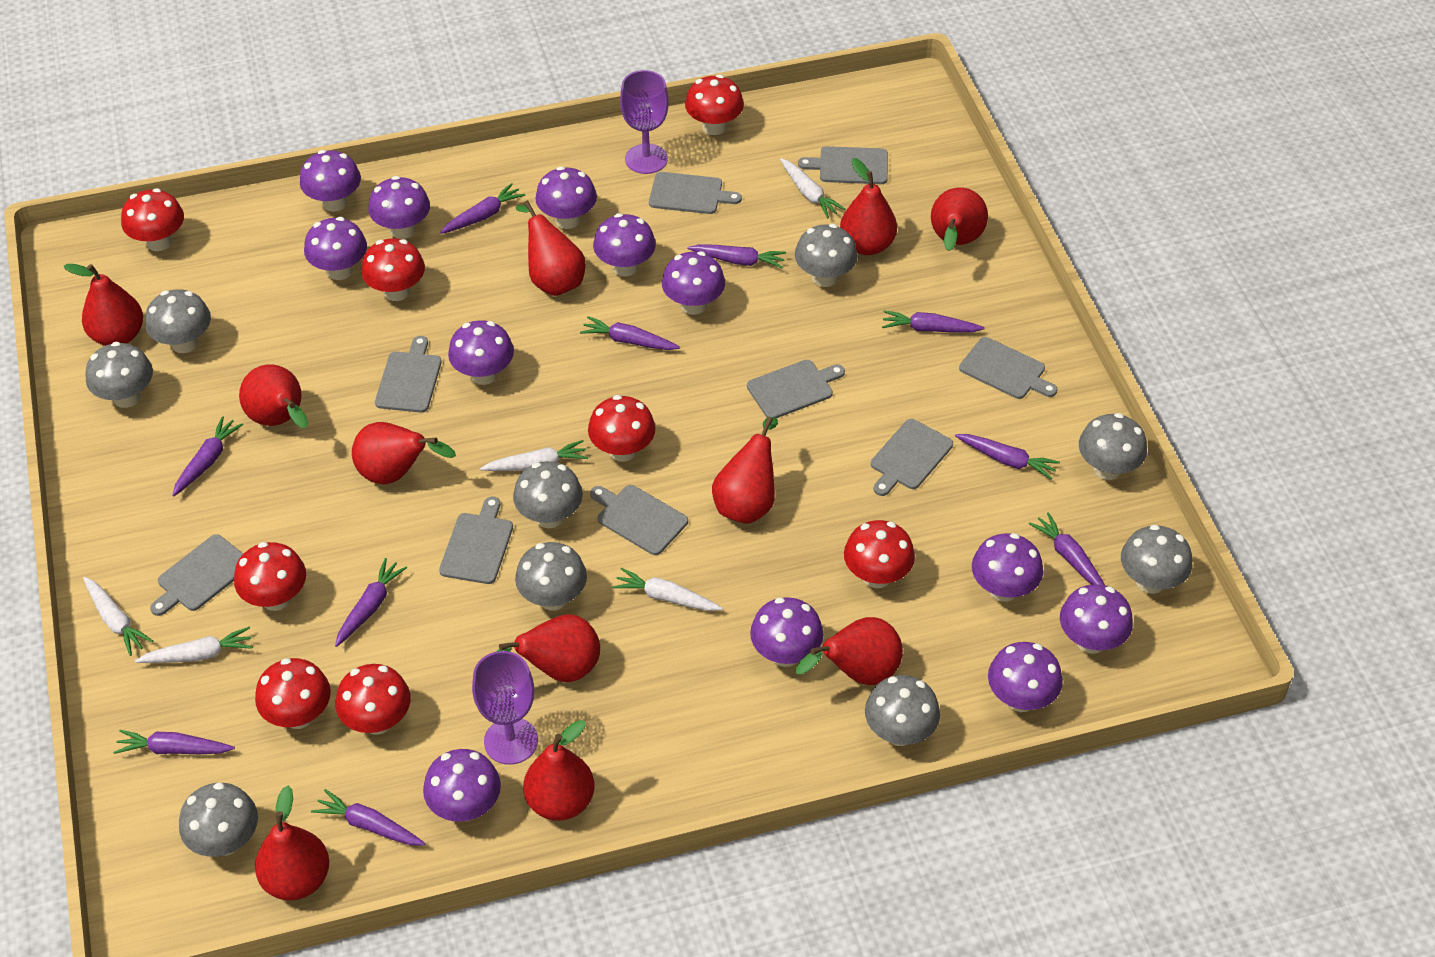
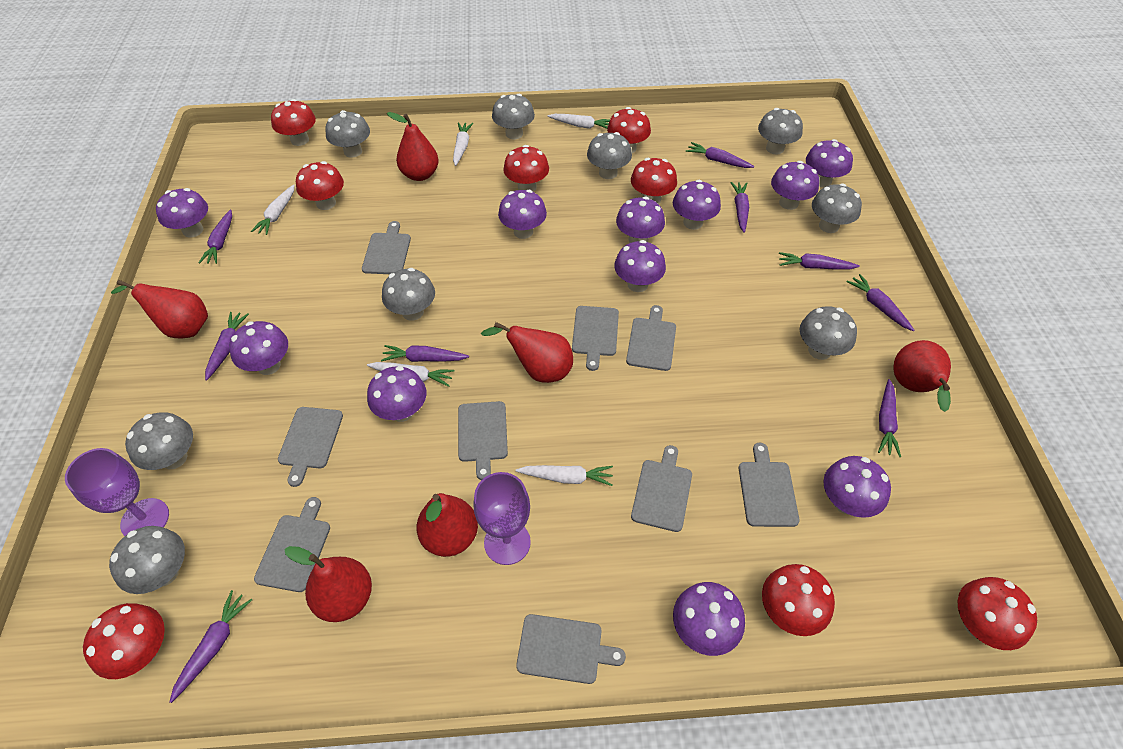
purple carrot: [113,730,235,754] [172,416,243,497] [311,789,426,845] [335,558,407,647] [440,183,525,234] [580,316,680,350] [687,244,786,269] [882,310,985,333] [955,434,1060,480] [1029,512,1105,586] = 10 -> [169,590,252,703] [199,210,232,264] [205,312,249,381] [381,345,469,362] [686,142,754,168] [730,182,749,233] [779,252,860,270] [846,274,914,331] [878,379,901,457] = 9
purple mushroom: [300,150,361,212] [304,217,367,280] [368,176,430,239] [423,749,501,822] [448,320,514,385] [535,166,597,229] [593,213,656,277] [662,251,725,315] [750,597,824,667] [972,533,1043,602] [988,642,1063,712] [1060,584,1133,654] = 12 -> [156,188,208,238] [229,321,288,375] [367,366,426,422] [498,190,547,239] [614,240,666,292] [616,197,665,243] [673,180,721,230] [673,582,745,656] [771,161,819,210] [806,139,853,187] [823,456,891,518] = 11
red pear: [64,264,143,346] [239,364,308,428] [255,786,329,900] [352,422,456,484] [496,614,600,682] [515,200,586,296] [523,720,594,821] [712,417,778,524] [796,617,903,685] [840,158,897,255] [931,187,988,251] = 11 -> [111,280,208,338] [284,546,372,622] [387,112,439,181] [417,493,478,557] [481,322,573,383] [893,340,951,412] = 6

